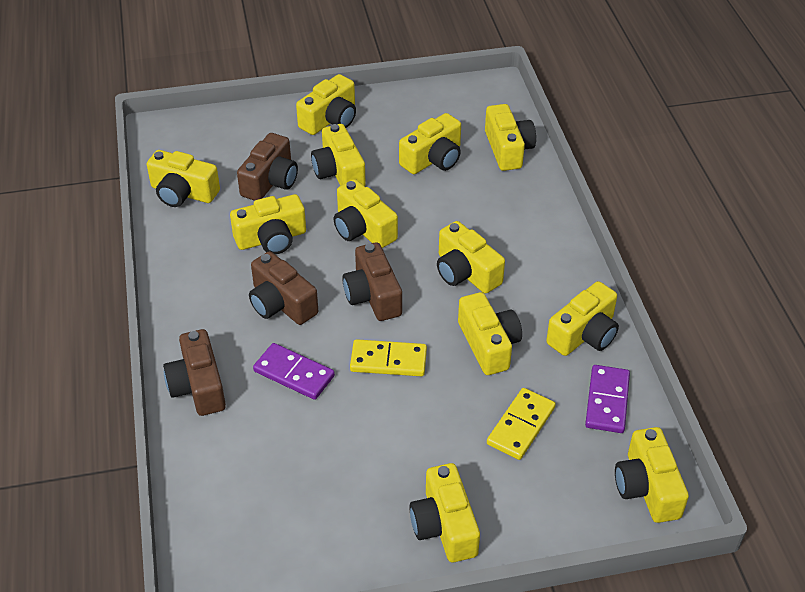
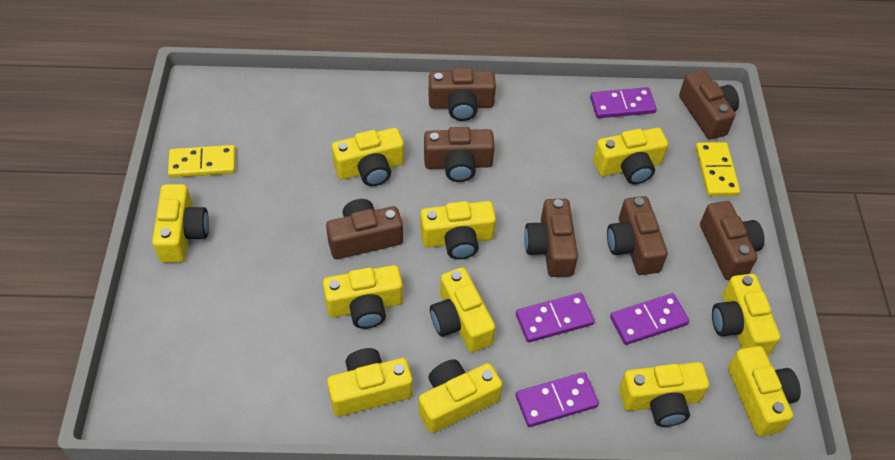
brown camera: [163,329,226,416] [237,133,298,201] [249,251,318,325] [342,242,402,321] = 4 -> [326,199,403,259] [424,127,495,182] [429,68,496,121] [524,199,578,277] [607,196,668,275] [679,70,739,140] [700,201,765,280] = 7
purple domino: [253,343,335,400] [585,365,630,433] = 2 -> [516,293,594,342] [516,372,599,427] [590,87,656,118] [610,293,689,345] = 4
yellow camera: [147,150,220,207] [230,194,306,254] [296,74,356,135] [311,124,366,186] [333,179,398,248] [399,113,461,174] [409,463,480,562] [437,221,505,294] [458,292,522,375] [485,104,536,171] [546,281,619,356] [615,427,689,523] = 12 -> [152,184,209,263] [323,265,403,329] [327,348,413,417] [332,128,404,186] [419,359,502,433] [420,201,496,260] [430,267,495,352] [593,128,668,184] [619,362,709,427] [712,274,780,356] [728,346,801,436] = 11

